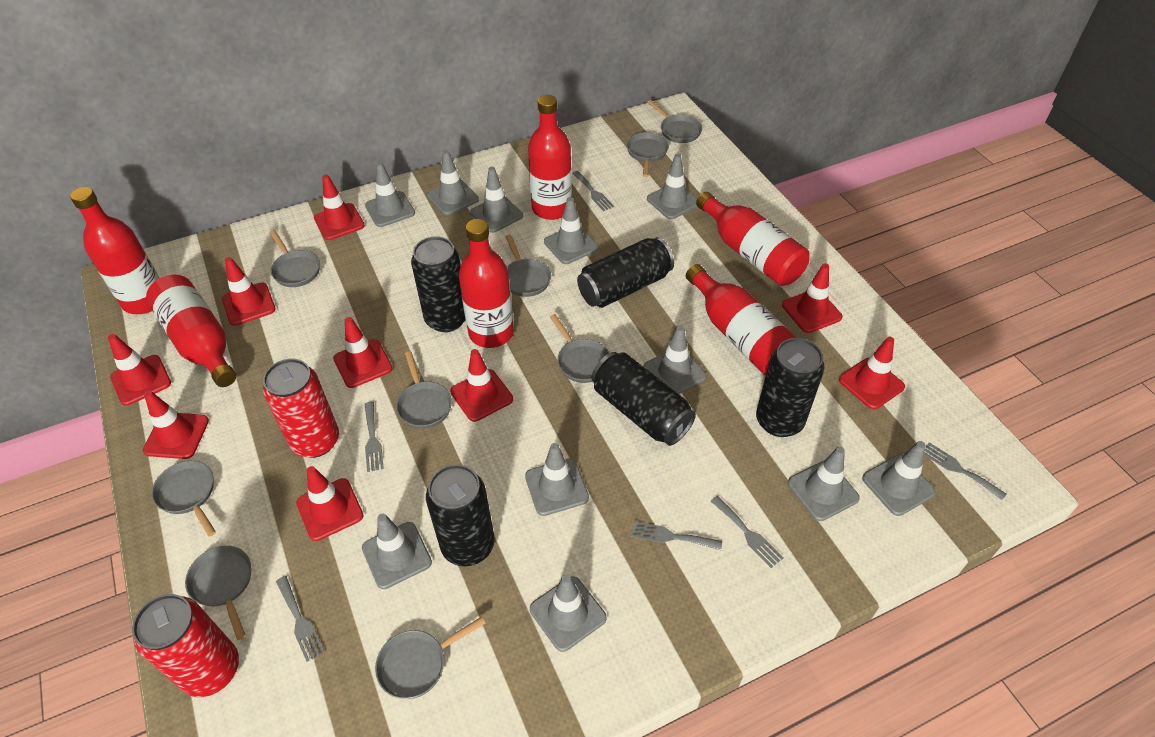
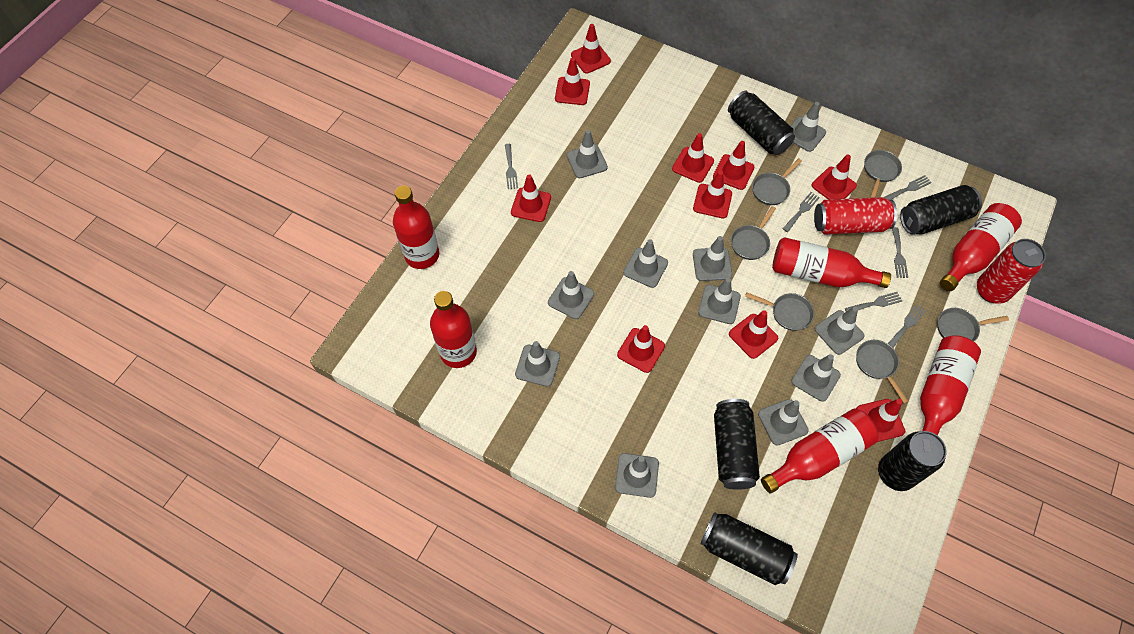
grey pan: [152,461,216,537] [185,546,251,640] [270,230,320,287] [375,616,486,699] [396,351,452,429] [505,234,551,297] [550,314,609,383] [626,132,669,177] [647,100,702,143] = 9 -> [731,206,776,260] [745,292,814,331] [752,158,802,205] [856,340,909,404] [864,150,902,198] [937,308,1009,341] = 6
red traffic cone: [108,334,171,406] [143,390,209,459] [222,257,276,326] [296,466,364,541] [314,174,365,240] [333,317,392,388] [450,349,513,422] [782,264,843,333] [839,337,905,409] = 9 -> [511,174,551,222] [555,58,590,105] [571,24,611,74] [617,325,665,373] [672,133,714,183] [693,171,732,218] [713,141,754,190] [729,310,778,359] [812,155,857,200] [856,399,905,442] = 10

